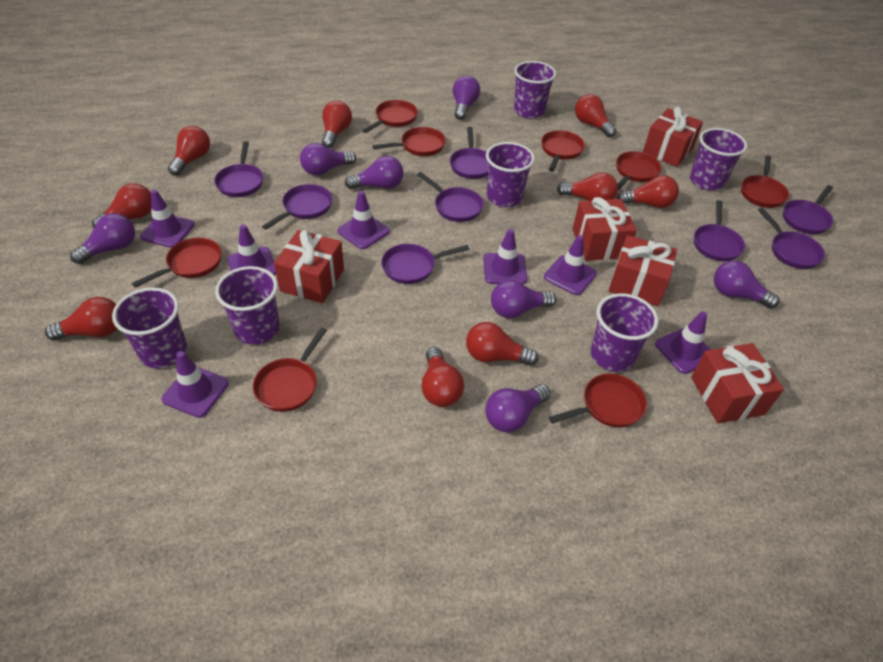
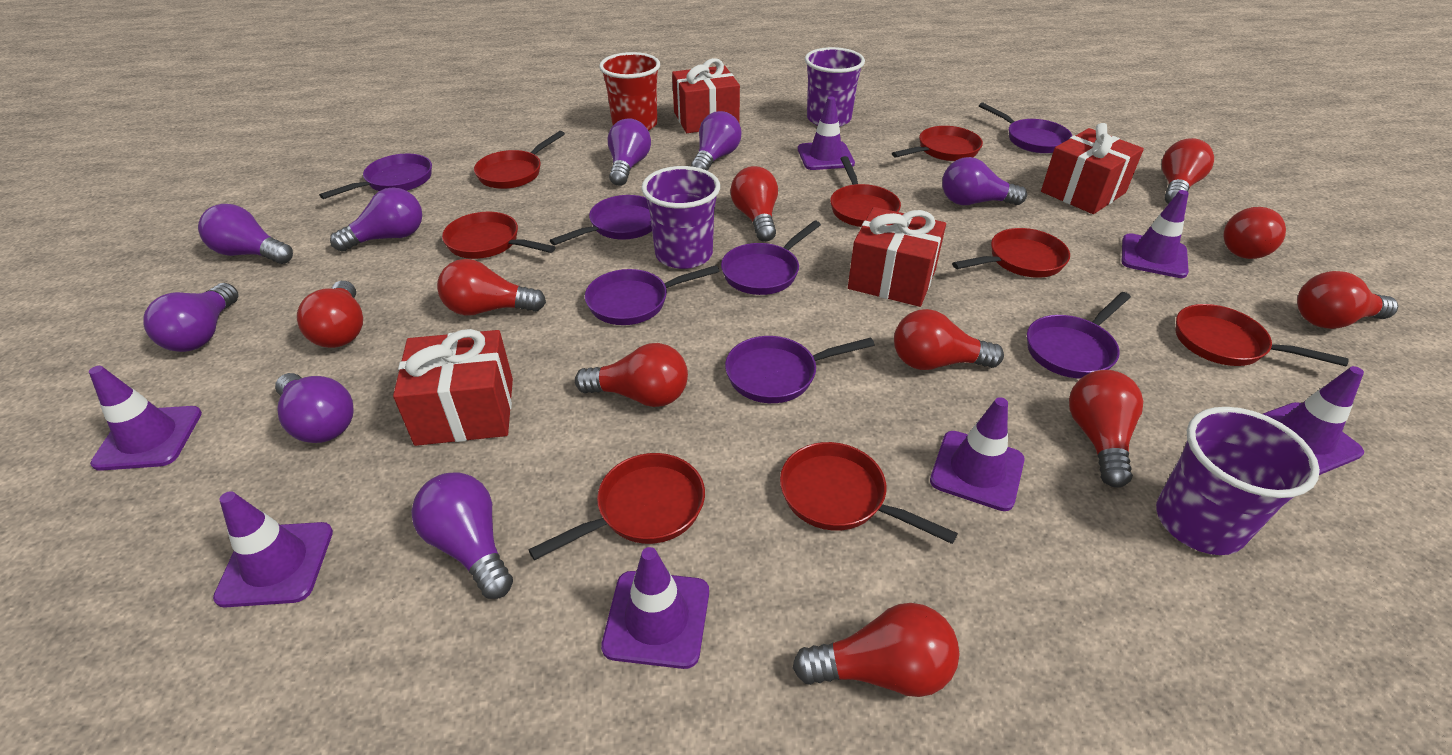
purple cup: [112,287,187,368] [215,266,280,345] [486,142,535,207] [514,61,556,119] [591,293,658,372] [690,128,747,191] = 6 -> [641,166,720,269] [805,47,865,127] [1156,407,1320,555] = 3
purple light bulb: [70,213,135,264] [300,143,356,175] [345,156,404,189] [453,75,480,120] [485,384,551,432] [491,280,556,318] [714,260,780,309] = 7 -> [143,283,239,352] [198,204,293,264] [275,373,354,443] [330,187,422,252] [411,472,513,599] [608,118,651,186] [691,111,741,171] [942,157,1027,205] = 8
purple pan: [214,141,263,197] [262,184,332,230] [381,244,469,284] [417,172,484,222] [450,127,488,179] [694,200,745,261] [758,208,825,269] [783,185,833,234] = 8 -> [319,154,432,199] [550,195,652,245] [585,265,719,325] [721,221,821,295] [725,336,874,403] [979,102,1072,154] [1027,292,1131,379] = 7
red cup: none = 0 -> [599,52,660,131] = 1
red gift: [274,230,344,303] [573,197,637,261] [608,235,677,306] [643,107,703,167] [691,343,784,423] = 5 -> [393,329,513,446] [672,58,740,133] [848,207,946,307] [1041,123,1144,214] = 4
red light bulb: [45,297,118,340] [92,183,151,229] [168,126,210,176] [322,101,352,148] [421,347,464,407] [466,322,539,366] [557,173,618,201] [575,94,617,137] [616,175,679,208] = 9 -> [297,281,363,348] [437,259,546,316] [575,343,688,407] [730,166,778,242] [793,603,959,697] [894,309,1004,370] [1069,370,1143,488] [1162,138,1214,204] [1223,207,1286,259] [1297,271,1398,329] = 10

